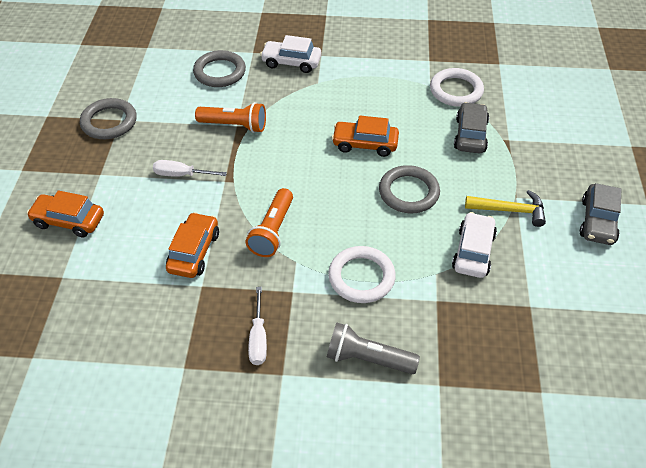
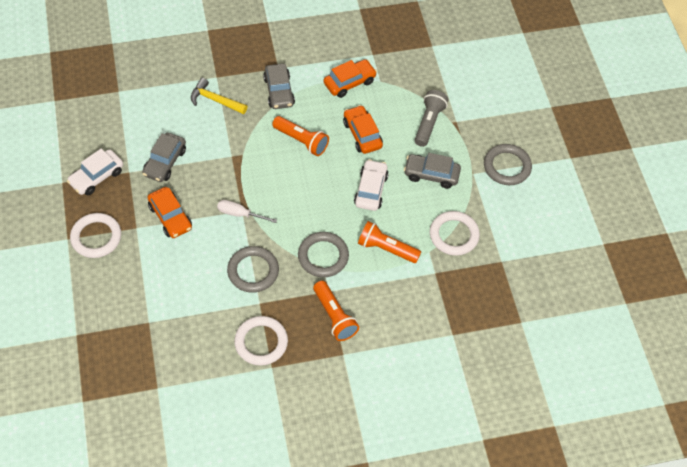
grey car: [454,102,489,153] [580,183,621,245] = 2 -> [142,133,186,182] [263,63,295,109] [404,153,461,189] = 3
orange flashlight: [195,102,266,133] [246,188,293,257] = 2 -> [272,116,329,156] [313,281,359,341] [358,221,421,263] = 3
white ring: [328,246,396,303] [430,68,484,107] = 2 -> [70,213,121,258] [234,316,288,366] [430,211,480,256] = 3
white screwdriver: [153,160,227,177] [248,287,267,365] = 2 -> [217,200,277,223] = 1

